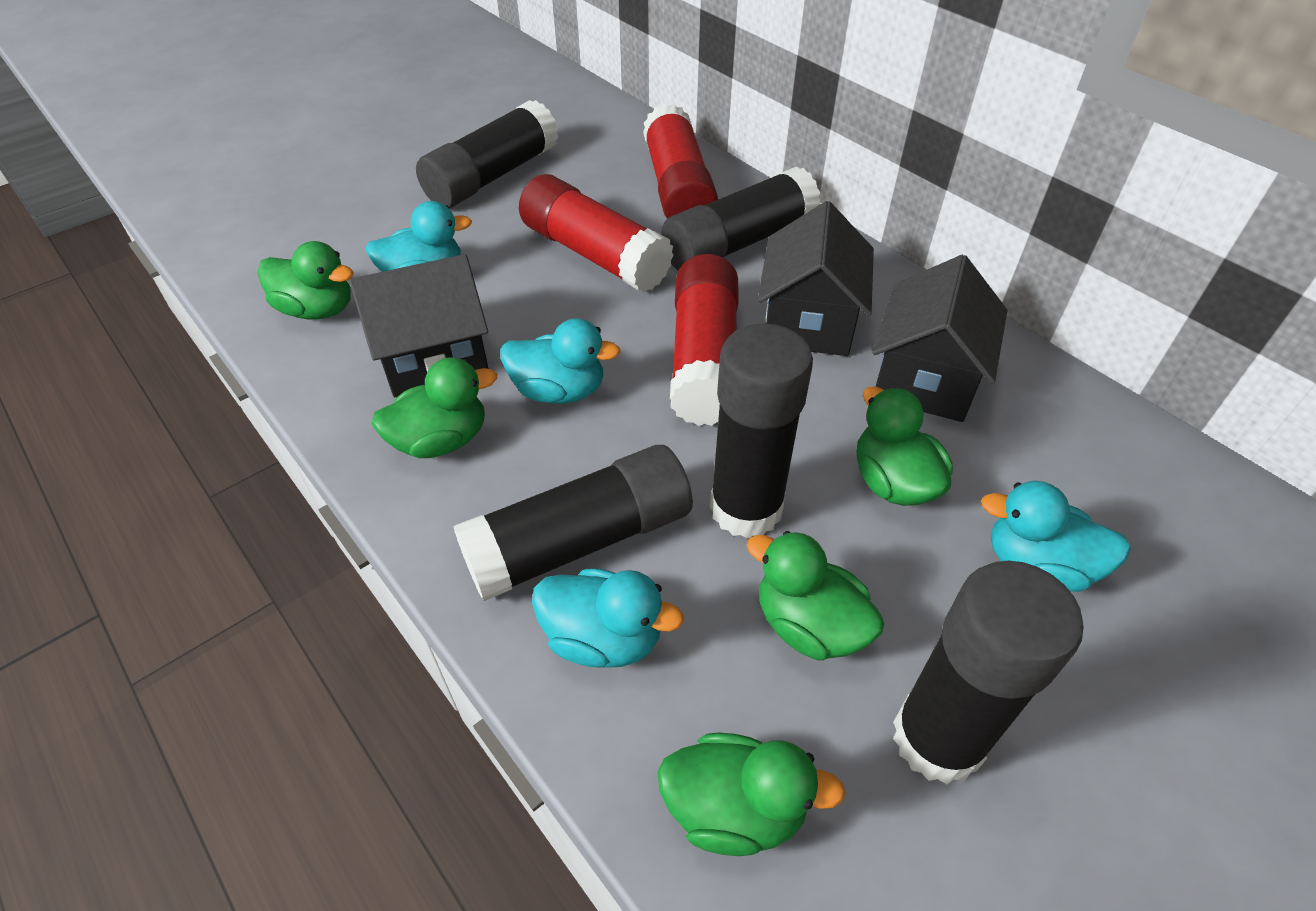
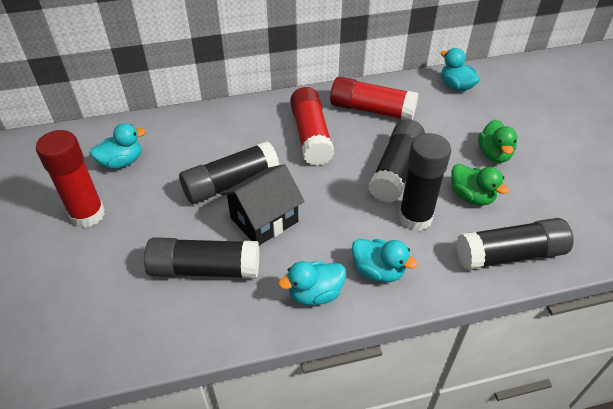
black house: [349,254,488,397] [758,201,874,356] [872,255,1008,422] = 3 -> [221,164,305,245] = 1
green duck: [258,241,354,319] [371,357,497,458] [657,733,845,856] [747,531,884,661] [857,386,953,506] = 5 -> [451,164,509,205] [478,119,517,163] = 2

